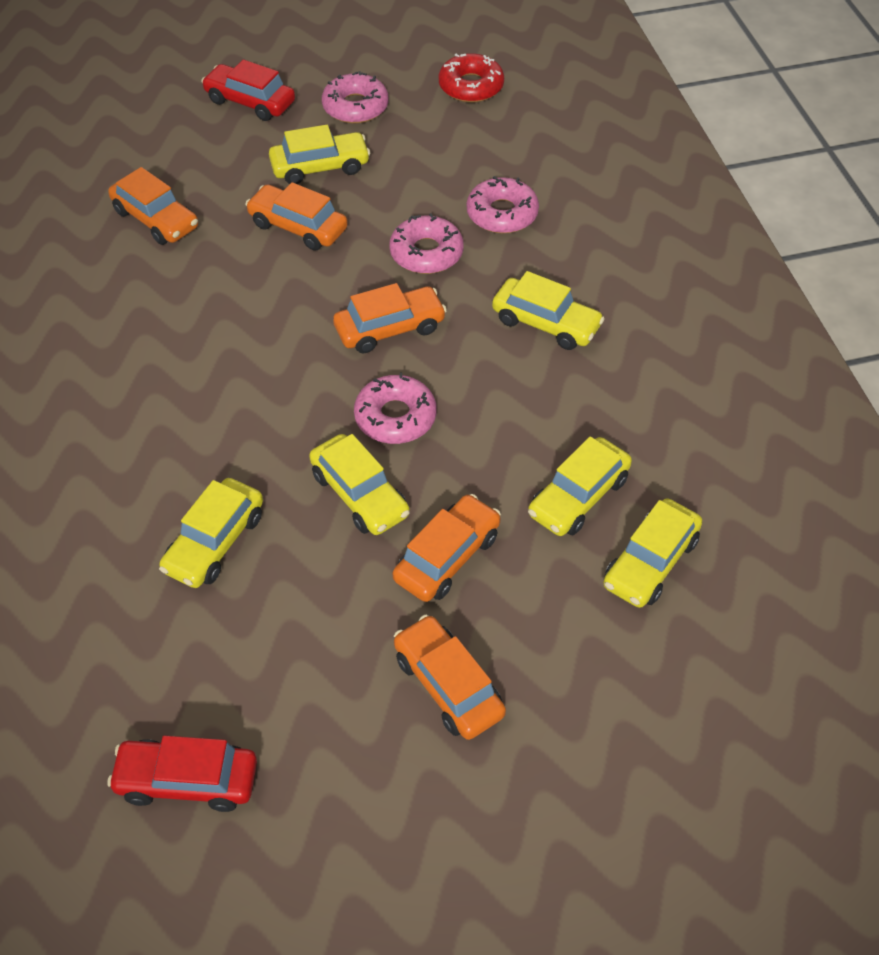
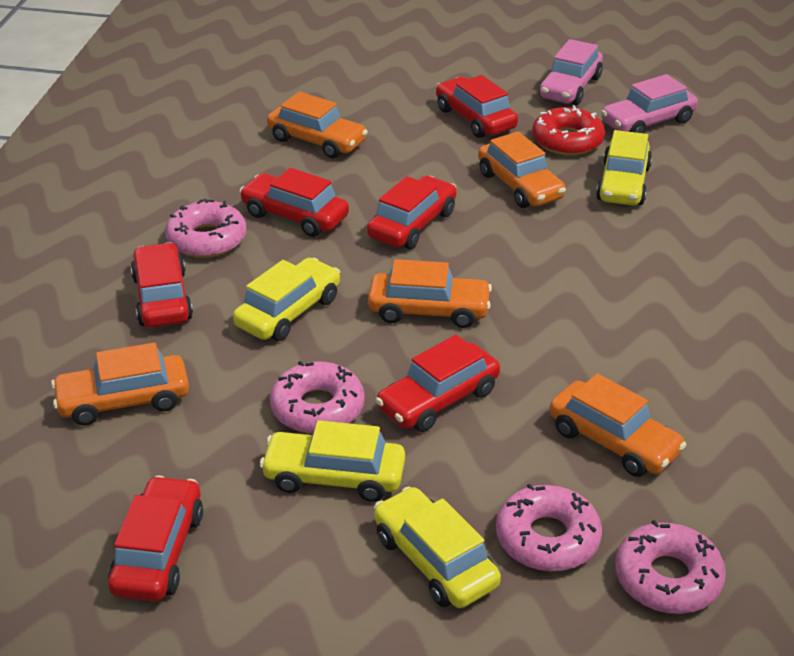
pink car: none = 0 -> [539,39,603,105] [601,74,698,133] = 2
red car: [107,736,257,812] [201,60,295,121] = 2 -> [108,475,203,601] [131,242,193,328] [239,168,349,237] [367,176,457,249] [375,335,500,432] [436,75,518,138] = 6
yellow car: [159,478,263,588] [269,125,370,184] [309,434,410,535] [492,271,604,350] [528,436,632,536] [603,499,702,608] = 6 -> [233,258,340,341] [260,420,405,502] [374,486,501,608] [596,130,652,205] = 4

